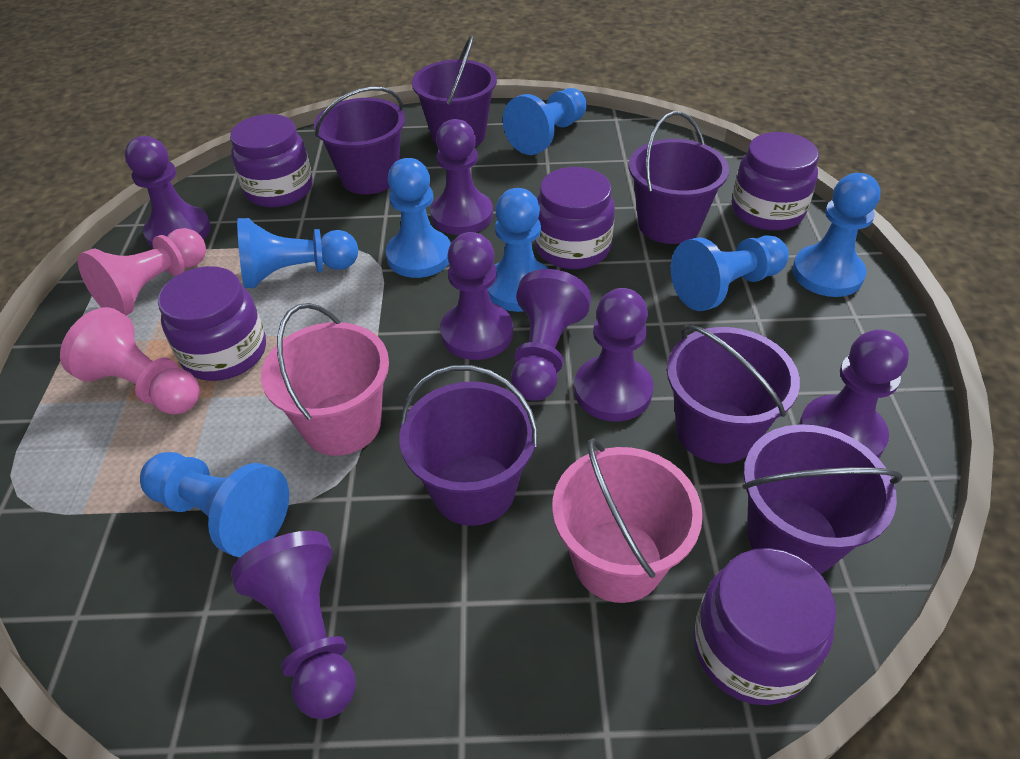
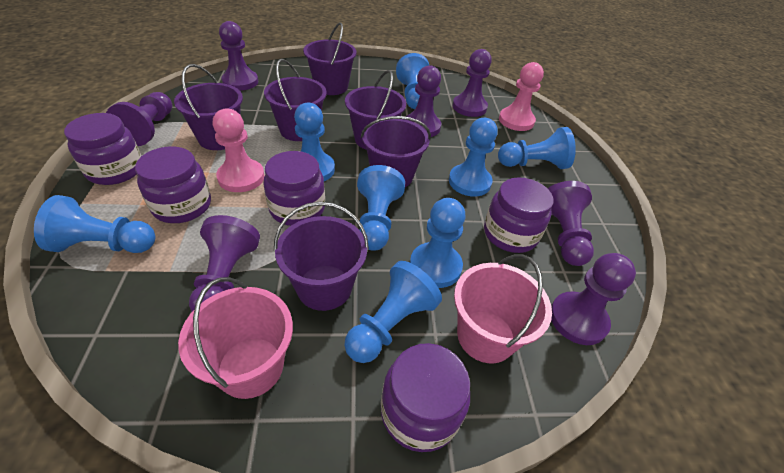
blue pawn: [140,452,289,557] [237,218,358,288] [386,158,451,278] [488,188,548,312] [503,88,587,155] [671,235,789,311] [792,173,880,297] = 7 -> [34,195,156,253] [294,103,335,181] [344,261,442,363] [357,165,405,251] [396,53,429,109] [410,198,466,288] [449,118,498,197] [498,127,576,169] = 8

